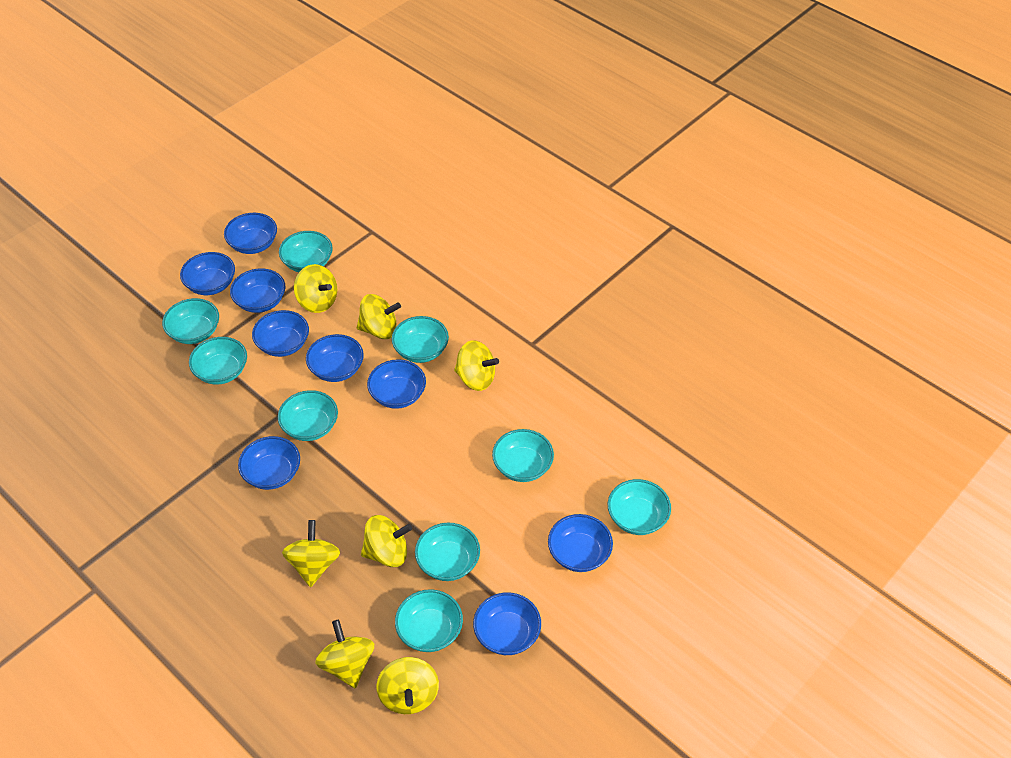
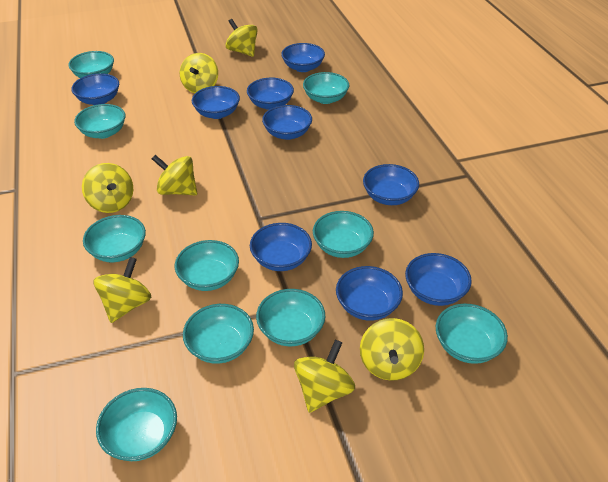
turquoise bowl: [162,298,219,344] [189,337,247,385] [278,390,338,441] [279,231,333,272] [392,316,449,363] [395,589,463,652] [415,523,480,581] [492,429,554,482] [607,479,671,535] = 9 -> [68,51,114,78] [74,104,125,139] [83,215,146,262] [96,388,177,461] [175,240,239,291] [183,304,254,364] [256,289,325,346] [303,72,349,104] [313,211,374,258] [436,304,508,364] = 10

